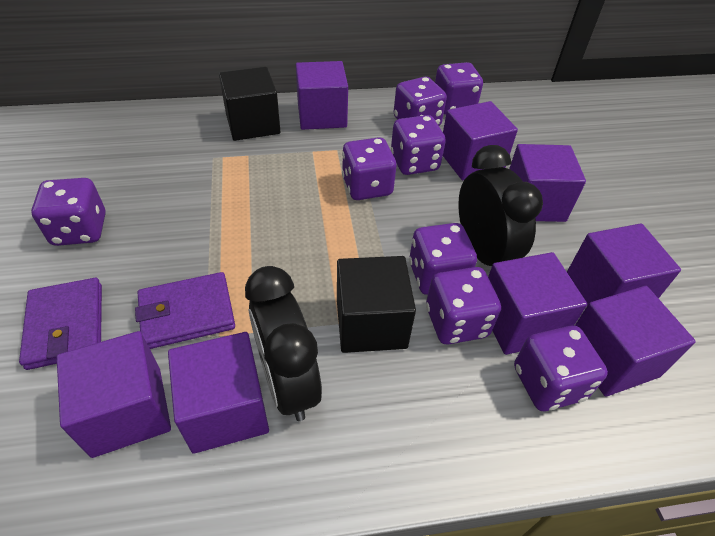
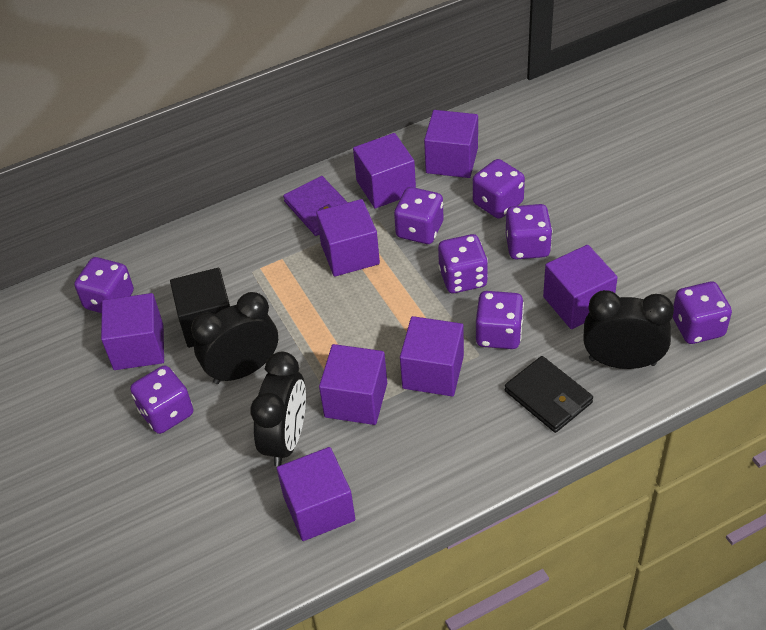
black clock: [245,266,322,421] [458,145,543,266] = 2 -> [191,292,278,384] [250,352,306,467] [583,290,674,369] = 3
black cube: [219,67,280,141] [337,256,416,353] = 2 -> [170,268,230,348] = 1
black wallet: none = 0 -> [505,356,593,433] = 1
purple wallet: [19,278,102,370] [135,272,235,349] = 2 -> [283,176,348,236] = 1

